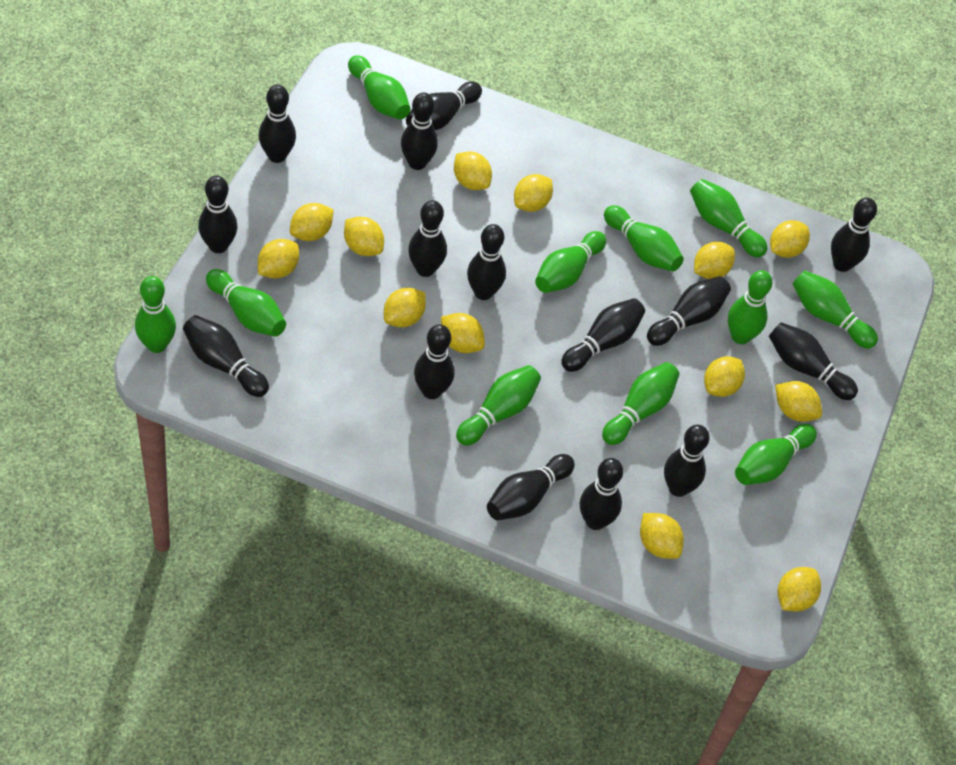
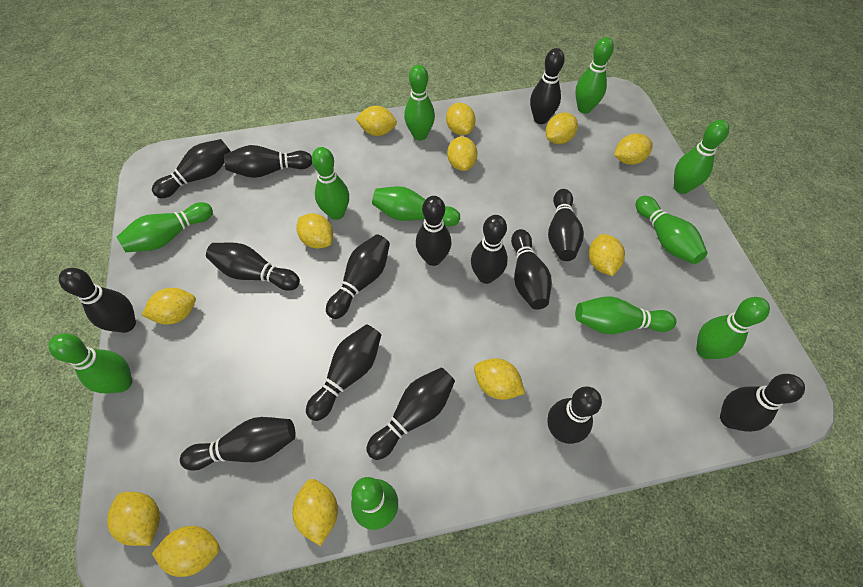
yellow lemon: [258,239,299,278] [290,203,334,241] [344,217,384,256] [384,288,426,328] [441,313,485,353] [454,151,492,190] [514,174,553,212] [640,513,684,559] [694,242,735,279] [704,356,745,397] [770,220,810,258] [775,381,822,422] [778,567,821,612] = 13 -> [107,492,160,546] [142,288,196,325] [152,526,220,577] [292,479,338,546] [297,213,333,249] [356,106,397,136] [446,103,476,135] [447,137,477,171] [474,358,525,400] [546,112,578,144] [589,234,625,276] [614,133,653,165] = 12

